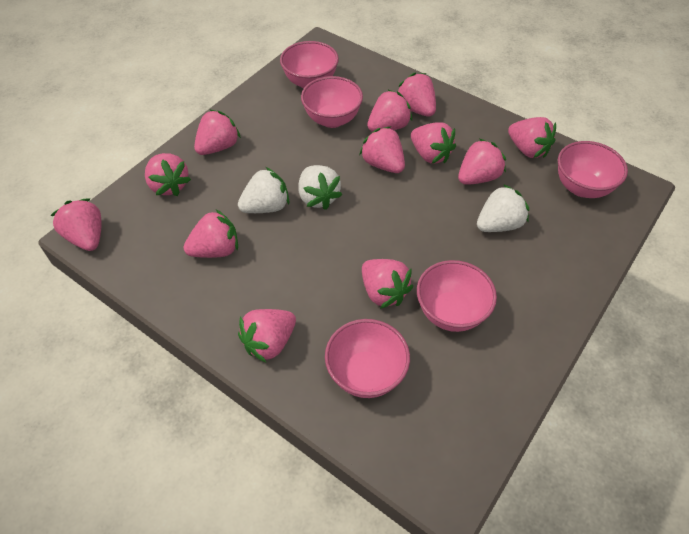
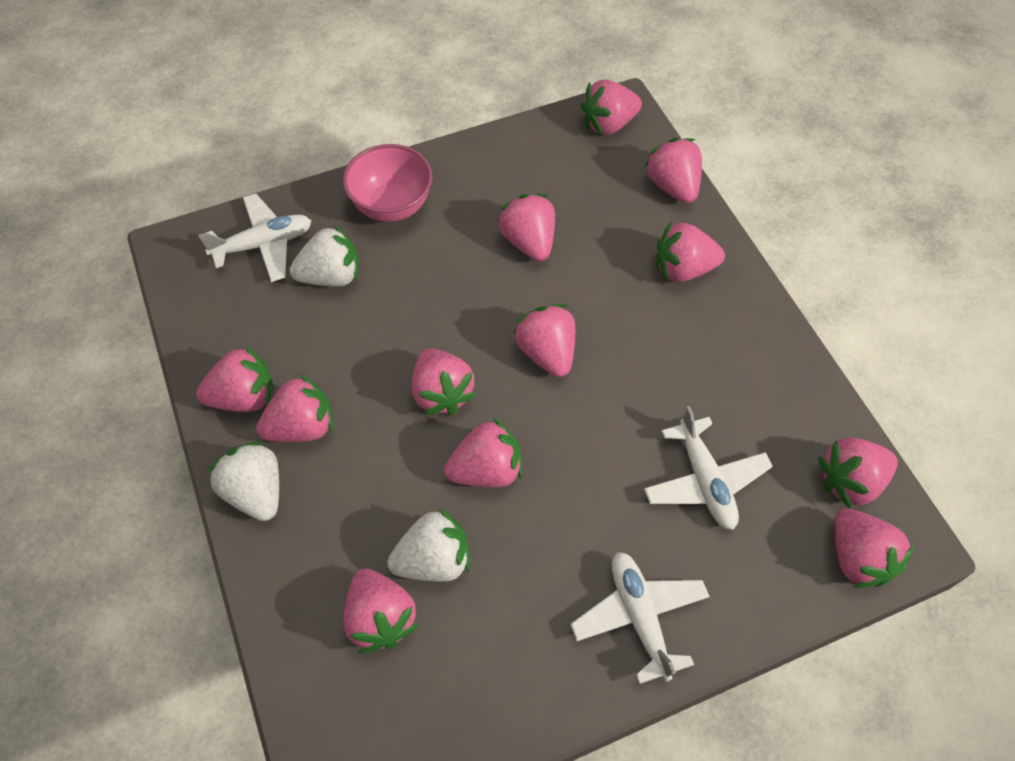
pink bowl: [280,41,339,88] [301,76,363,128] [325,319,410,398] [417,260,497,332] [558,141,628,198] = 5 -> [343,144,433,222] = 1
white plane: none = 0 -> [198,194,311,282] [570,552,710,684] [644,406,773,530] = 3

